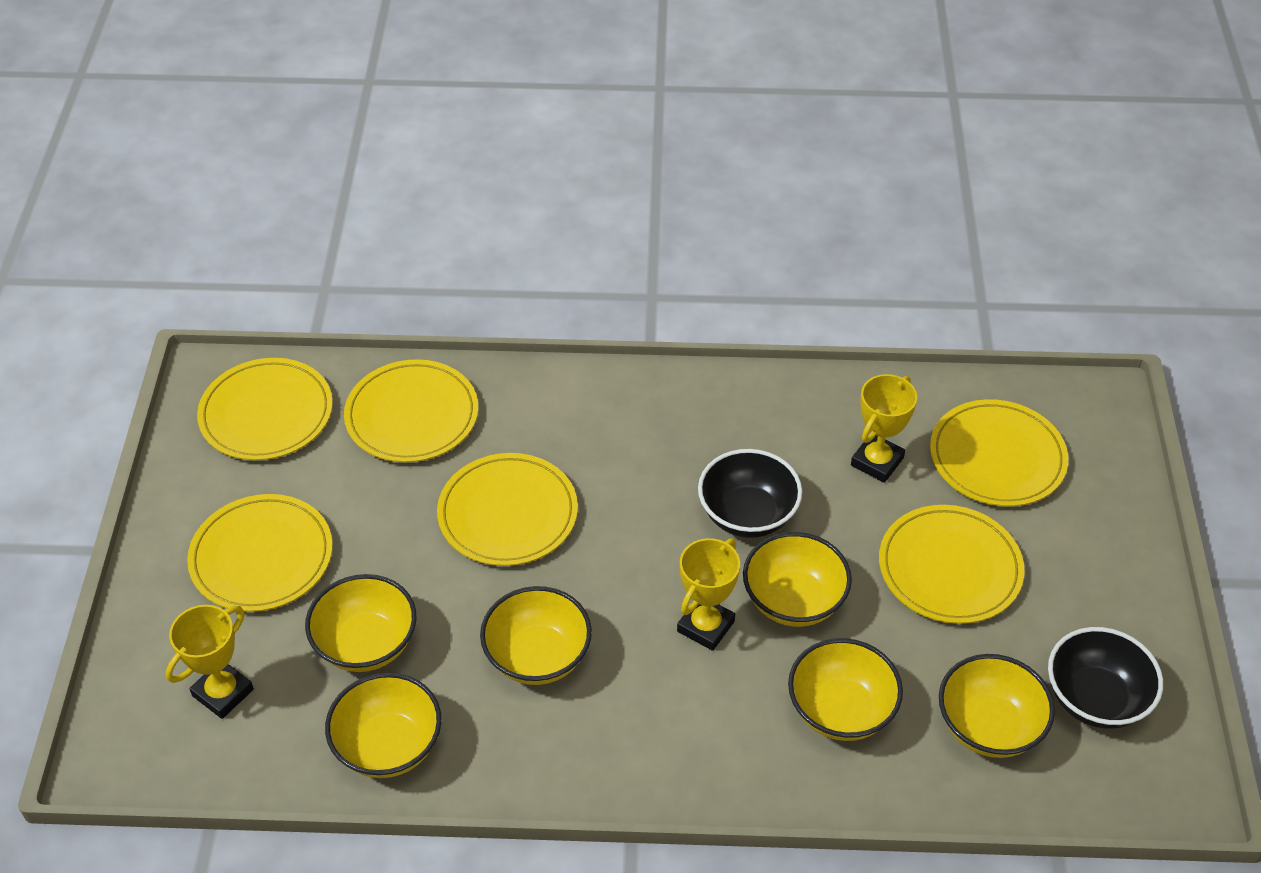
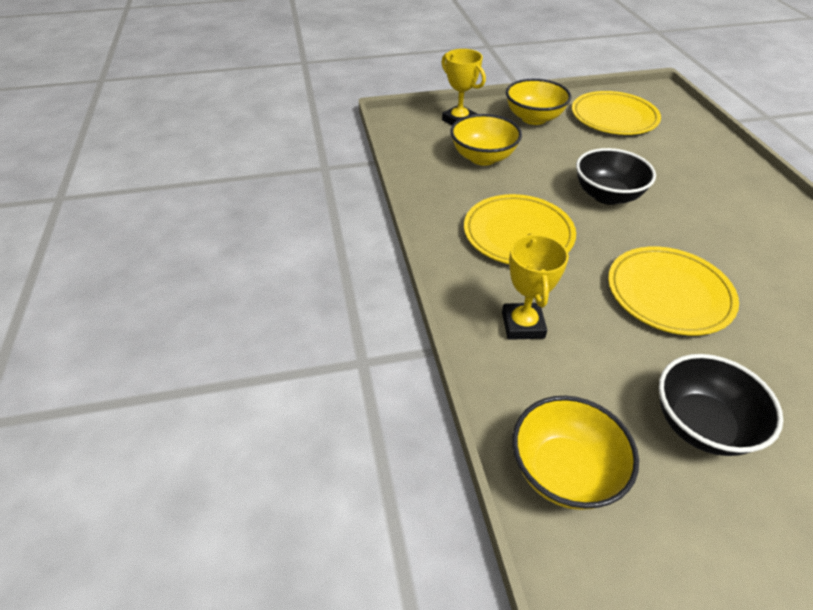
yellow bowl: [305,574,416,672] [325,673,442,778] [480,586,592,685] [743,532,852,627] [788,638,903,741] [939,654,1055,758] = 6 -> [450,114,522,166] [506,79,571,125] [512,396,639,510] = 3
yellow plate: [187,494,333,612] [197,358,333,460] [344,359,478,462] [437,453,578,566] [879,505,1025,624] [930,399,1068,507] = 6 -> [464,194,576,264] [572,91,661,135] [608,246,739,335] = 3
yellow trophy: [166,605,254,719] [677,538,740,651] [851,374,917,483] = 3 -> [441,49,486,125] [502,233,569,340] = 2

